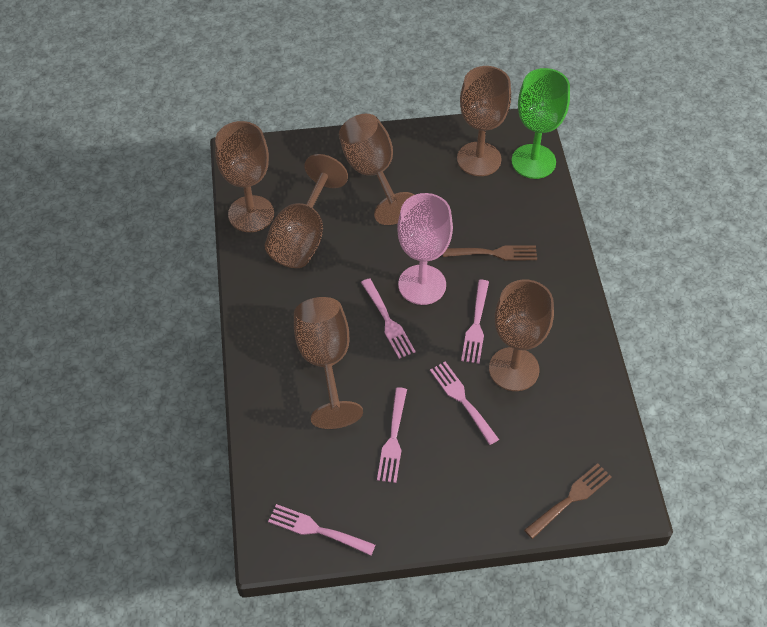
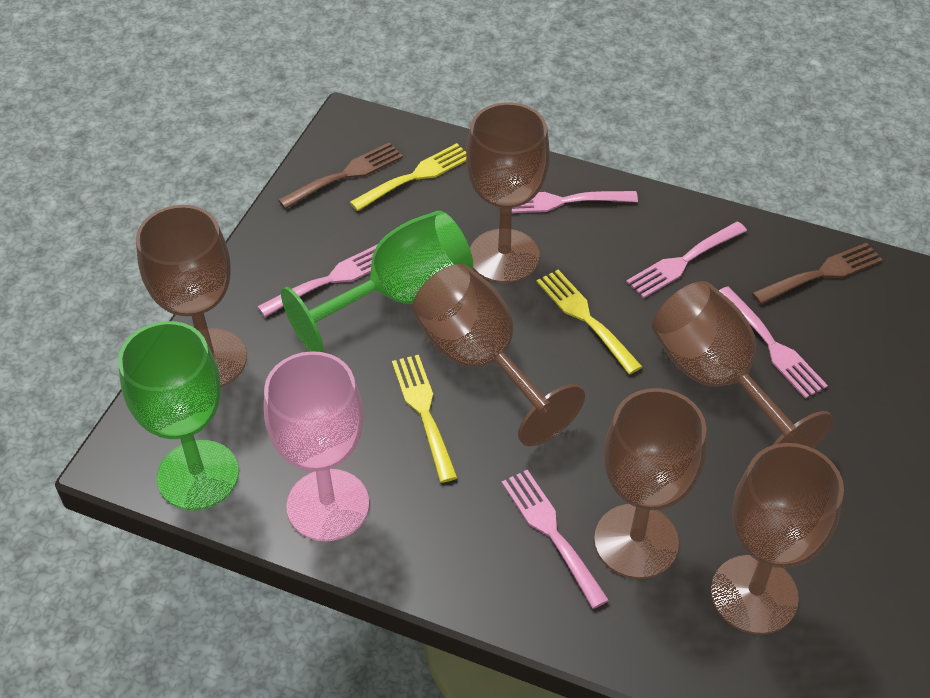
green goblet: [512,68,570,179] = 1 -> [118,321,239,510] [281,211,473,353] = 2
yellow fork: none = 0 -> [350,143,466,211] [392,355,458,483] [537,270,642,374] = 3

